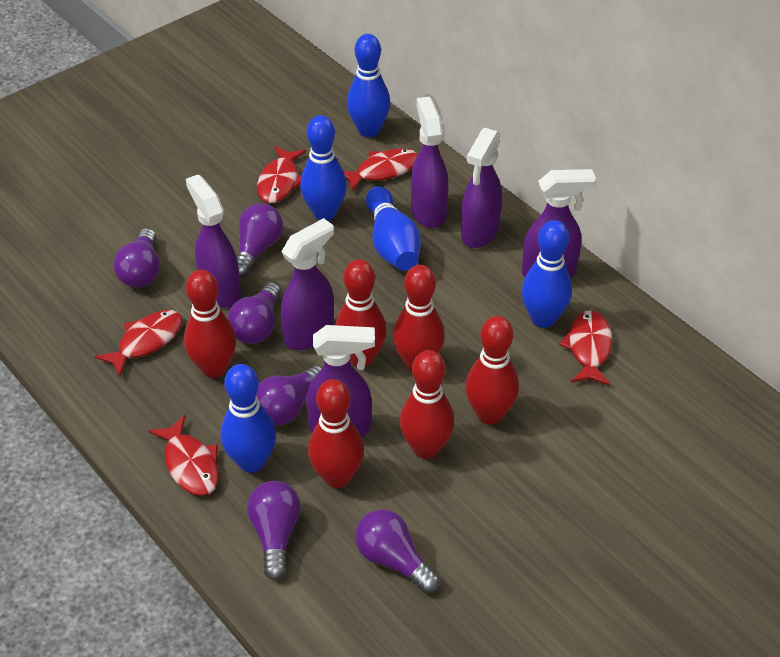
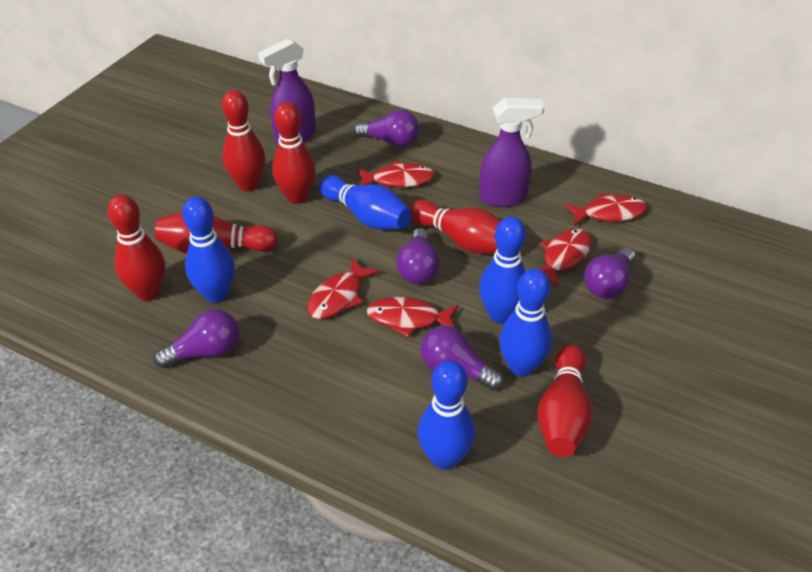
purple light bulb: [113,228,160,288] [228,282,281,344] [237,203,283,277] [247,481,301,580] [256,365,322,425] [355,509,440,593] = 6 -> [153,309,239,368] [354,110,419,147] [396,228,440,284] [421,326,504,391] [584,247,635,299] = 5
purple spray bottle: [186,174,241,308] [281,218,334,350] [306,325,375,437] [411,97,448,228] [461,128,502,248] [522,169,596,278] = 6 -> [258,38,316,144] [479,98,544,207] = 2

